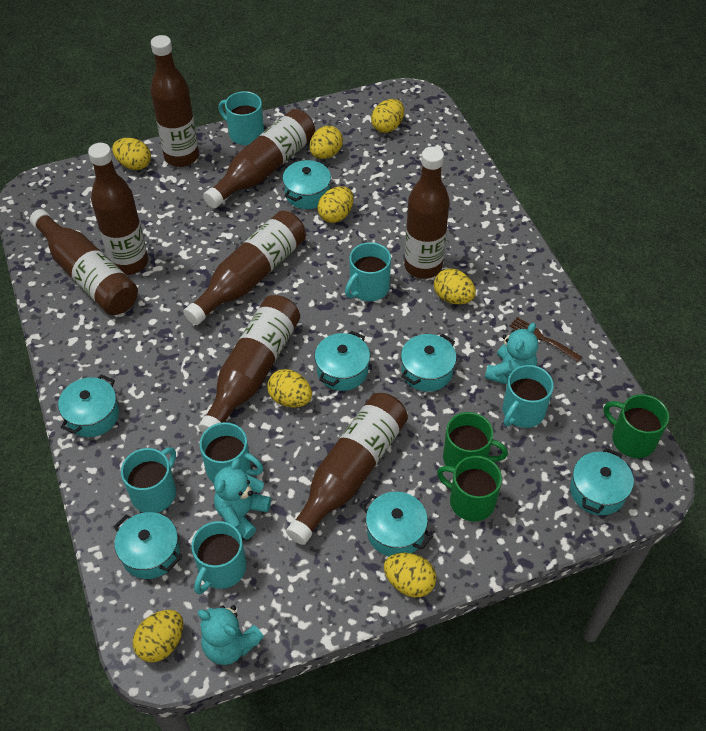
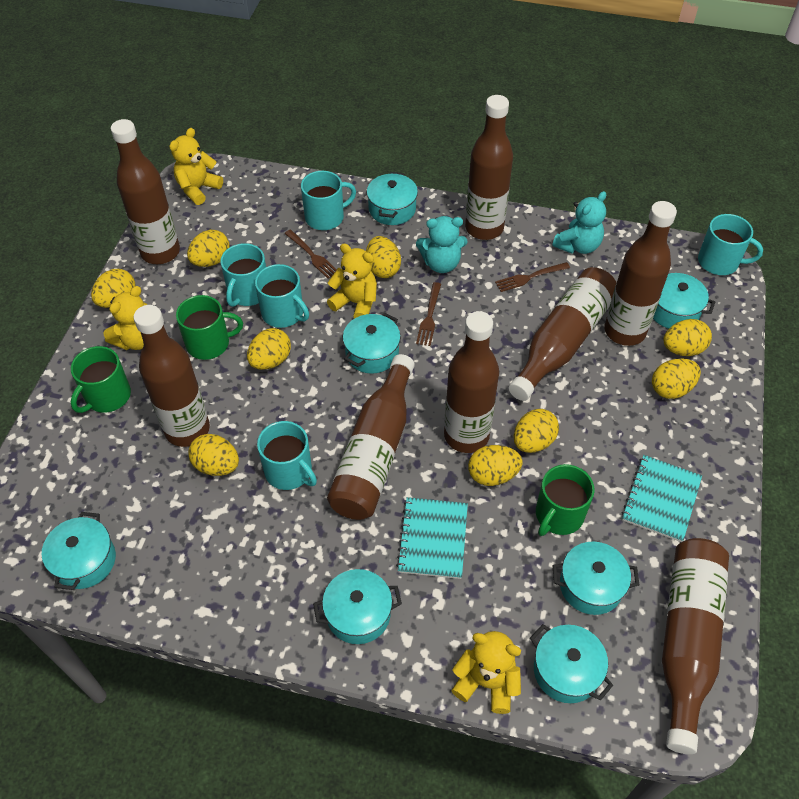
brown fork: [510,317,582,362] = 1 -> [284,230,337,279] [416,282,441,346] [495,262,570,292] = 3
turquoise mug: [121,447,176,513] [192,521,246,594] [200,422,263,483] [219,91,264,145] [345,242,391,301] [503,365,554,428] = 6 -> [220,243,266,307] [255,264,309,328] [257,421,317,490] [301,171,356,230] [698,214,763,275] = 5
turquoise notebook: none = 0 -> [396,497,468,579] [622,455,702,542] = 2
turquoise teddy bear: [198,605,264,665] [214,458,271,540] [485,323,538,384] = 3 -> [416,216,467,273] [552,191,606,254] = 2
yellow egg: [112,138,151,170] [133,610,183,662] [267,369,312,408] [309,126,343,159] [317,186,354,223] [371,99,404,133] [384,553,436,597] [434,269,476,304] = 8 -> [91,269,135,308] [187,230,230,267] [188,434,239,476] [247,328,291,370] [366,236,401,278] [468,445,523,486] [514,409,559,453] [652,358,701,399] [664,319,712,356] = 9
yellow teddy bear: none = 0 -> [103,286,147,350] [169,128,223,205] [327,243,377,319] [451,631,521,714] = 4

